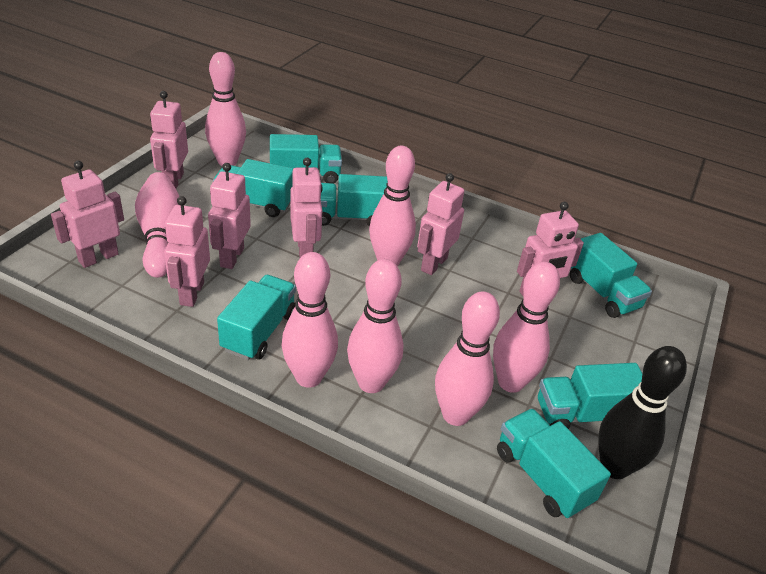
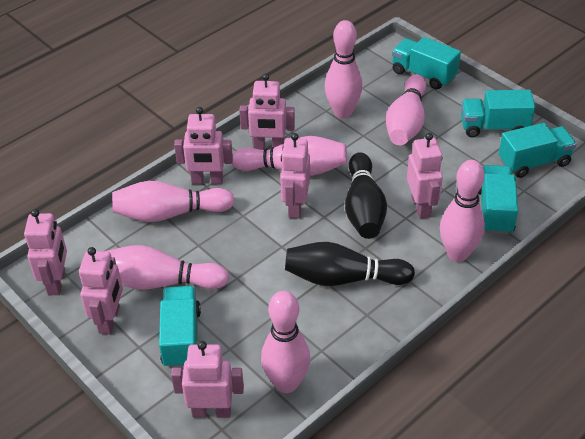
black bowling pin: [598,346,687,479] = 1 -> [285,242,415,286] [345,152,387,239] = 2
turquoise truck: [213,159,294,217] [217,275,296,360] [270,134,342,184] [321,174,388,227] [497,409,611,519] [538,363,643,429] [570,233,652,318] = 7 -> [159,286,201,368] [392,37,461,90] [461,90,535,138] [479,165,518,235] [498,123,576,178] = 5

